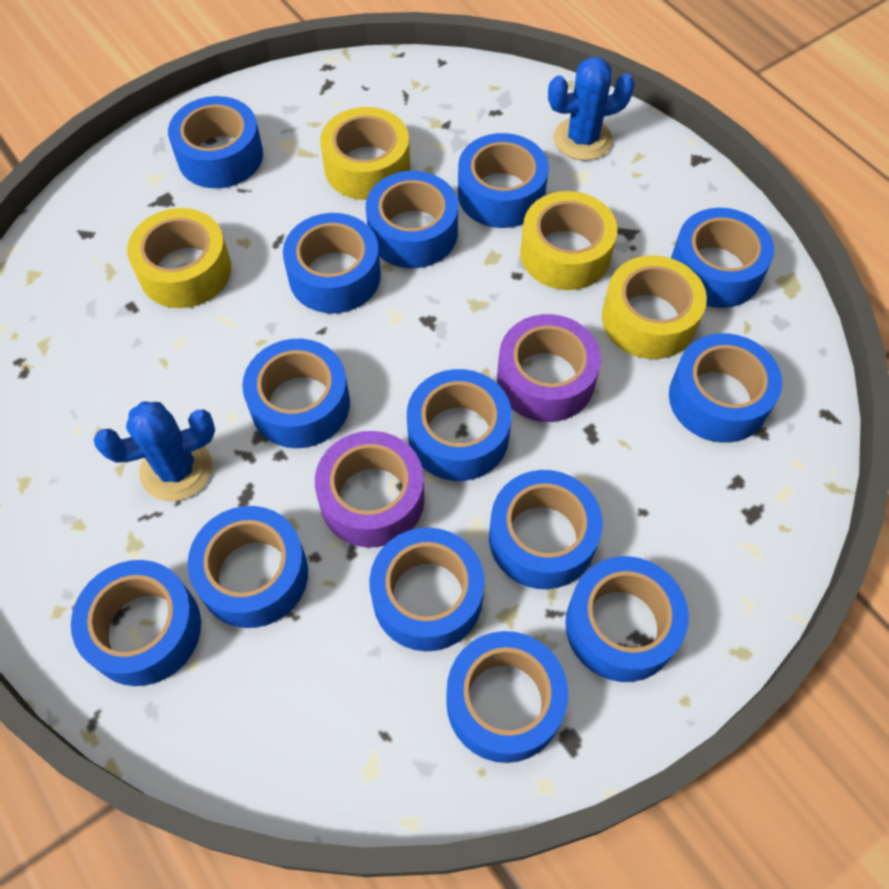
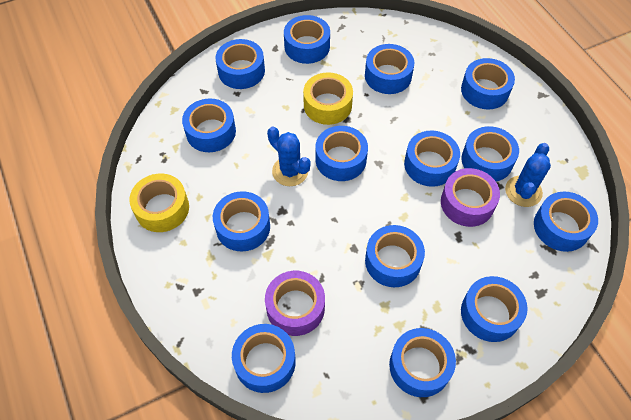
yellow tape: [127,208,231,308] [320,107,410,200] [520,191,617,290] [602,255,707,359] = 4 -> [129,174,189,232] [303,72,353,125] = 2

